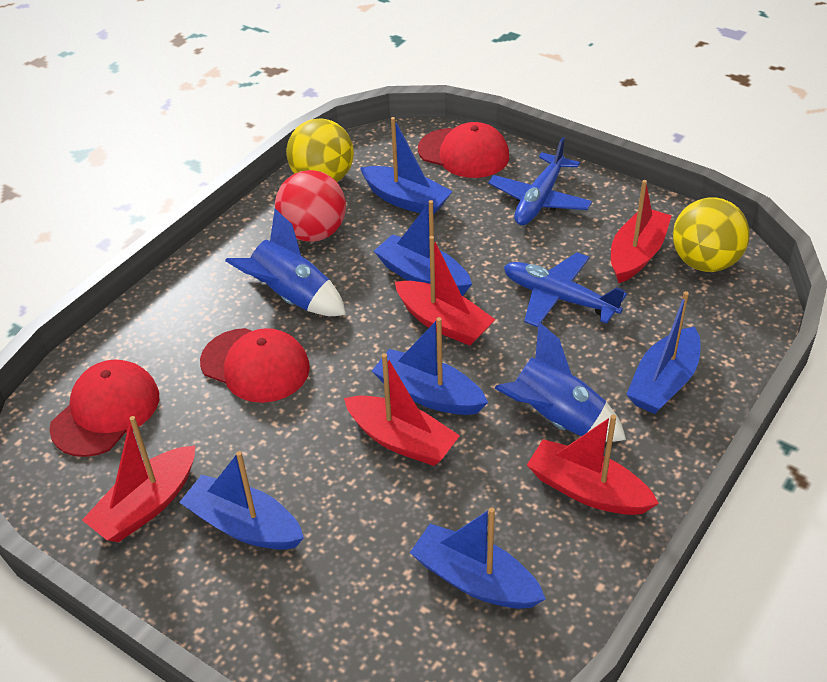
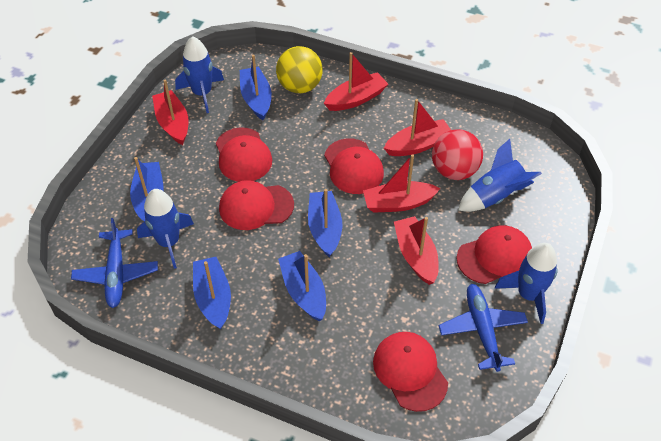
blue boat: [179,451,304,550] [360,117,453,215] [372,317,488,415] [374,200,472,296] [410,507,546,609] [626,291,701,414] = 6 -> [130,157,164,221] [193,257,231,330] [240,55,272,120] [278,251,326,321] [308,189,342,257] = 5
blue rocket: [225,209,346,316] [494,322,626,442] = 2 -> [137,189,194,269] [175,36,224,113] [458,139,542,212] [495,243,558,324] = 4
red cap: [49,360,159,457] [200,328,310,403] [418,122,509,178] = 3 -> [216,127,272,182] [219,180,294,230] [324,138,384,194] [373,332,448,412] [456,225,532,284] = 5
yellow ball: [286,118,354,182] [673,197,750,272] = 2 -> [276,46,323,93] = 1

